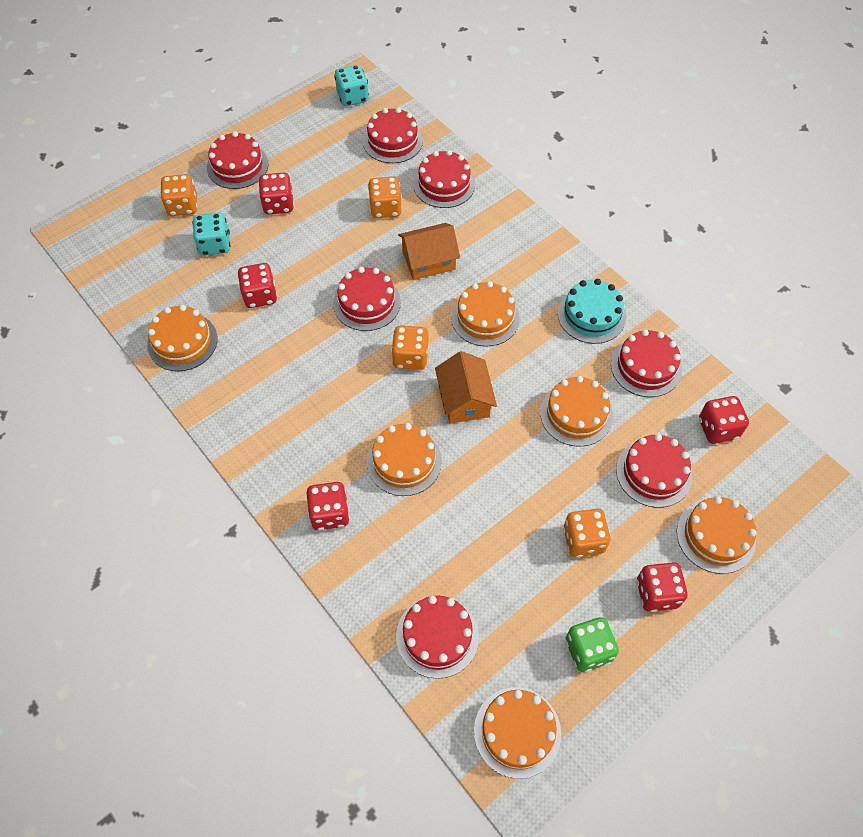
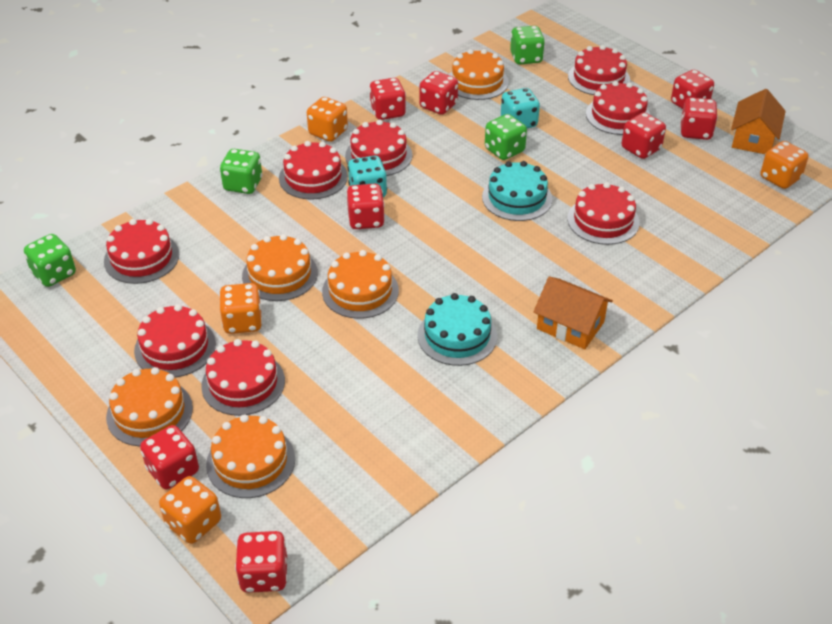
green dice: [566,617,619,672] = 1 -> [24,234,76,287] [220,149,262,194] [485,114,527,160] [510,26,545,65] = 4
orange cake: [147,305,218,371] [367,423,442,496] [451,281,520,347] [474,687,561,779] [540,376,613,447] [677,496,757,574] = 6 -> [106,367,193,447] [206,414,295,498] [242,234,318,301] [322,250,399,319] [449,49,509,100] = 5
red cake: [207,131,268,189] [333,267,401,331] [363,108,423,163] [396,596,479,679] [413,150,475,208] [611,329,682,397] [616,434,692,508] = 7 -> [104,219,179,284] [134,304,216,378] [201,339,285,416] [279,141,348,200] [345,120,413,176] [567,182,640,245] [568,45,630,95] [586,81,650,135] = 8
red dice: [237,263,277,308] [258,173,294,214] [306,482,350,530] [636,562,688,612] [699,396,749,444] = 5 -> [140,425,199,489] [235,531,288,593] [346,184,385,229] [369,78,406,120] [419,71,458,115] [622,113,666,159] [671,70,714,109] [680,97,718,140] = 8
turquoise cake: [558,279,626,344] = 1 -> [417,293,497,366] [482,161,552,221] = 2

